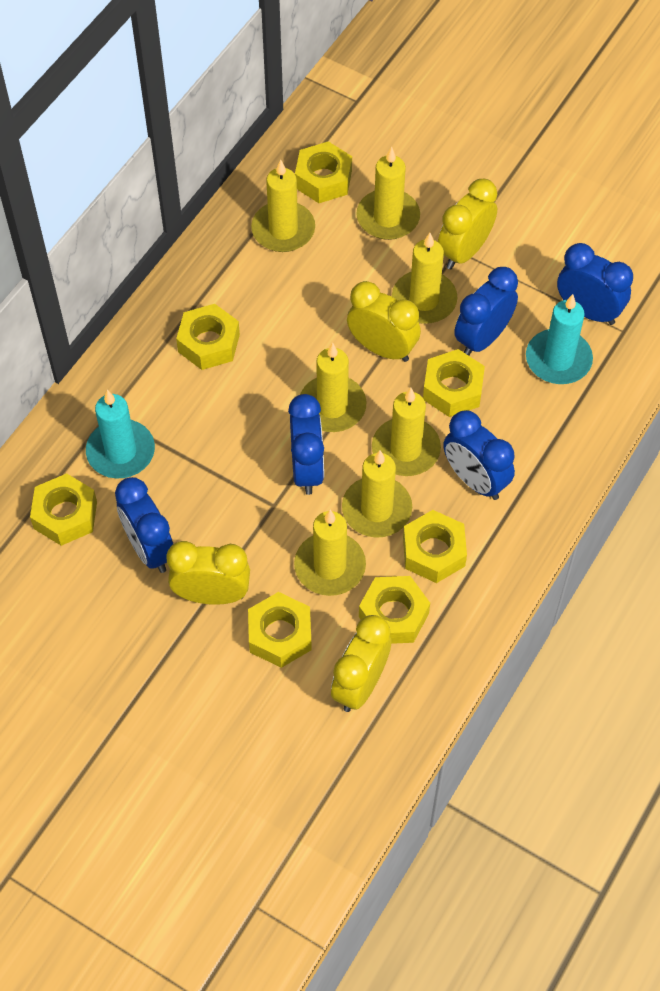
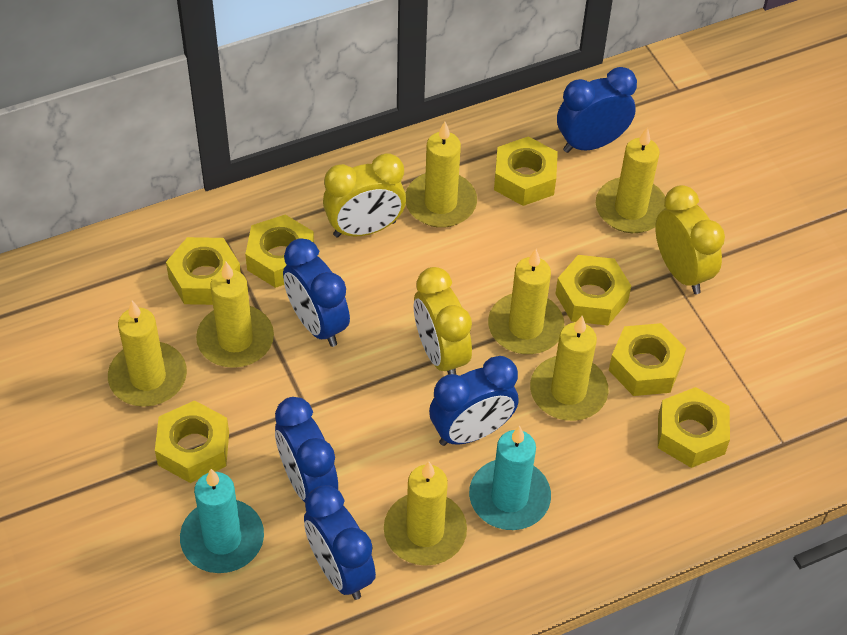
yellow clock: [166,541,250,605] [331,615,391,712] [347,281,421,362] [438,179,497,269] = 4 -> [323,153,406,237] [414,267,472,375] [655,185,725,294] = 3

